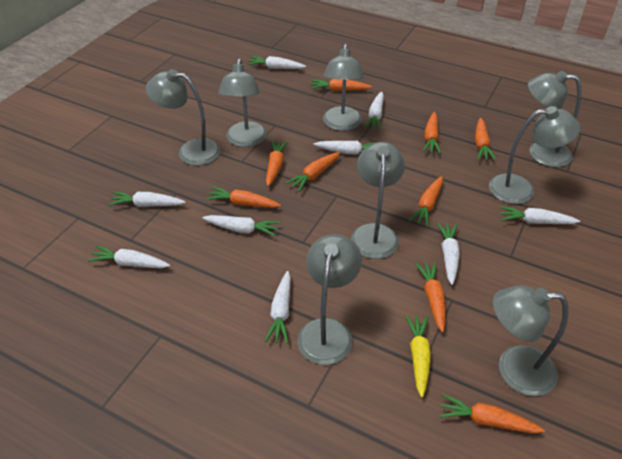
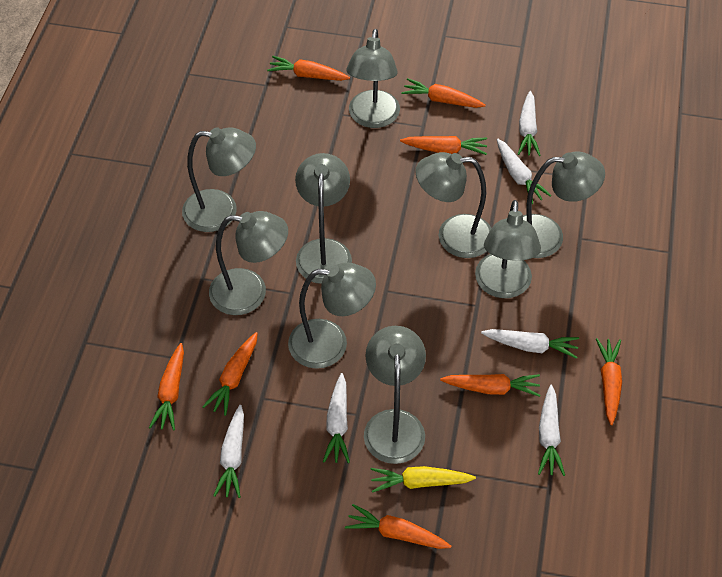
grey lamp: [146,69,220,166] [218,59,267,147] [297,234,362,365] [323,44,364,131] [351,142,405,259] [489,106,580,204] [493,285,569,396] [528,71,582,167] = 8 -> [182,127,256,232] [209,211,288,315] [288,262,376,369] [295,153,352,284] [346,29,400,128] [364,326,426,464] [416,152,492,258] [475,200,541,298] [523,151,605,258] = 9
orange carrot: [206,187,281,208] [266,140,289,187] [285,152,340,192] [310,79,372,91] [409,176,443,227] [415,262,446,333] [423,112,441,154] [439,394,545,434] [475,118,496,161] = 9 -> [149,343,184,431] [203,332,258,416] [267,56,350,81] [345,504,451,549] [400,136,487,155] [401,78,486,108] [440,374,540,397] [596,338,622,425] = 8
white carrot: [88,245,170,268] [108,192,186,207] [202,215,280,236] [247,56,306,69] [264,271,291,344] [314,141,374,155] [364,91,384,130] [437,222,460,285] [500,206,580,224] = 9 -> [213,405,244,498] [323,373,350,463] [481,329,579,359] [497,138,552,204] [518,91,541,156] [538,385,565,476] = 6

